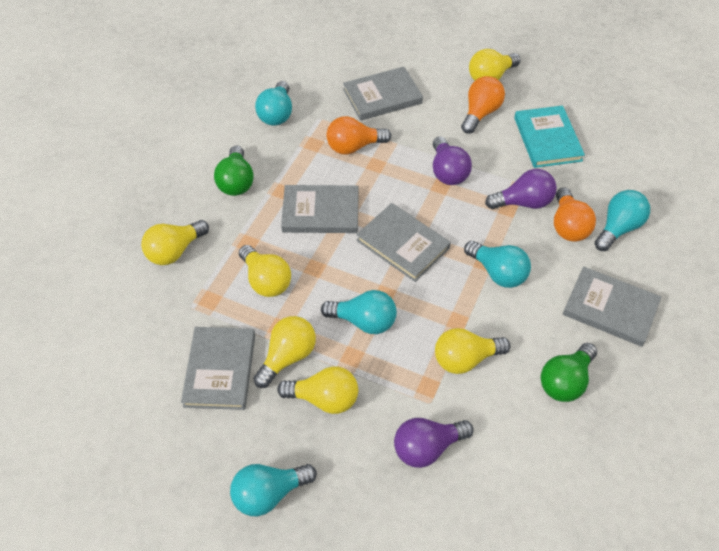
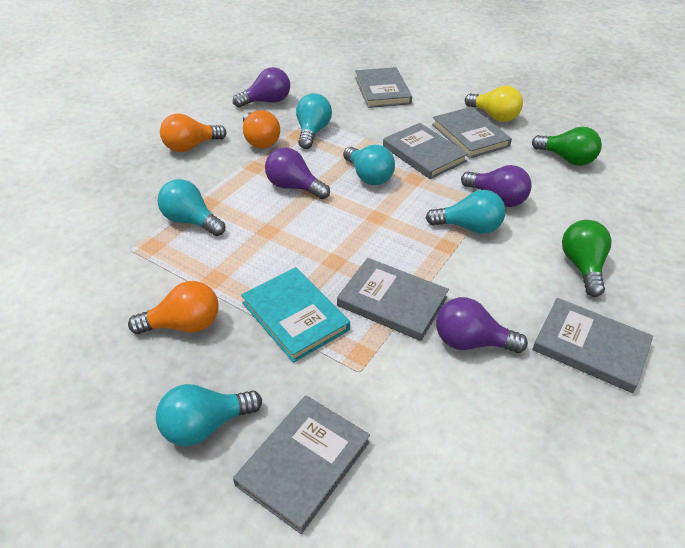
grey book: [181,327,255,410] [281,185,359,233] [343,67,423,121] [356,203,451,282] [563,267,661,347] = 5 -> [233,395,370,534] [337,258,449,341] [355,67,412,108] [383,123,468,179] [432,107,512,159] [532,298,653,393] = 6
purple light bulb: [394,418,474,468] [433,136,472,185] [485,169,557,209] = 3 -> [233,67,290,107] [265,147,330,199] [436,297,528,353] [461,165,532,207] = 4
yellow light bulb: [141,220,209,265] [239,245,291,297] [253,316,316,388] [277,366,358,414] [435,328,511,374] [469,49,521,80] = 6 -> [465,86,523,122] = 1

